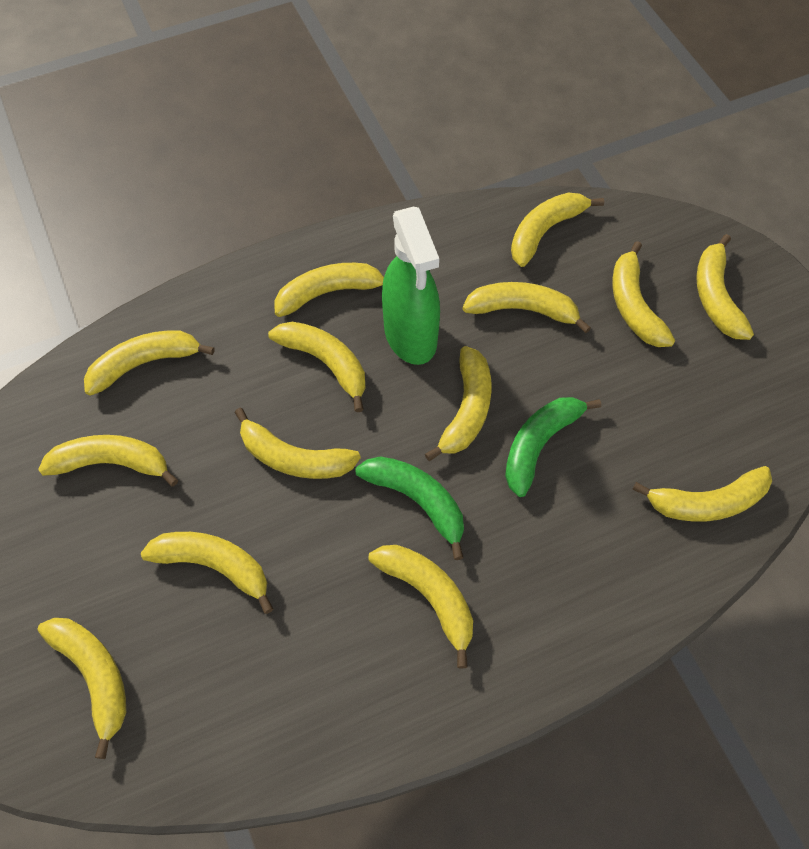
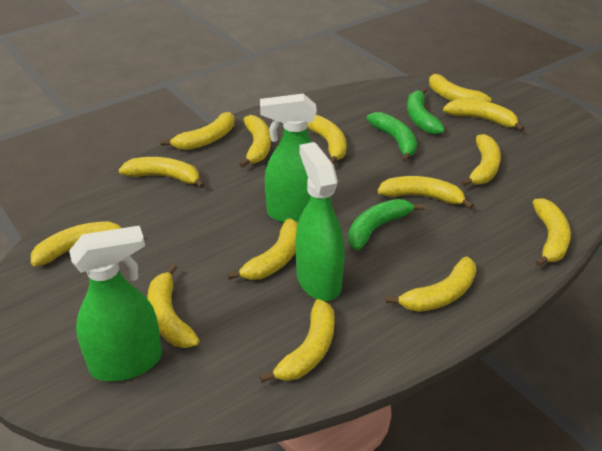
green banana: [355,456,464,560] [505,397,601,497] = 2 -> [348,199,425,250] [366,112,417,162] [407,88,445,135] = 3
green spray bottle: [382,207,440,365] = 1 -> [69,226,162,381] [260,93,317,223] [296,142,344,301] = 3

